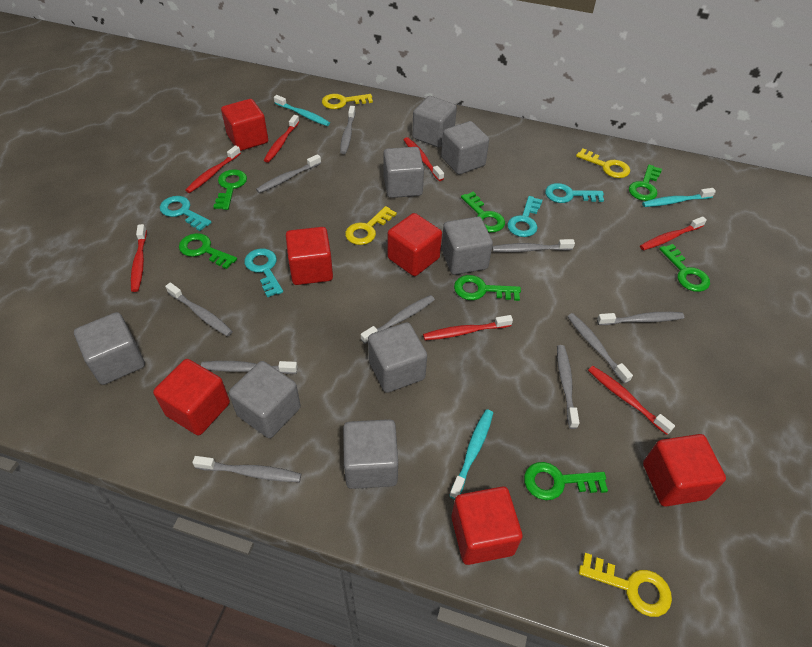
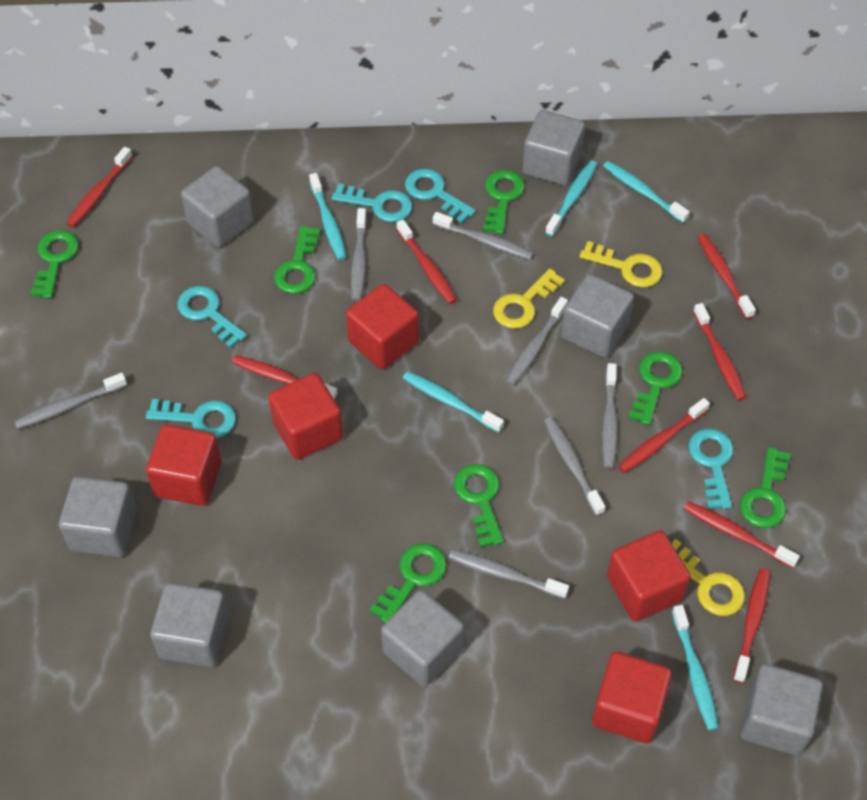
grey cube: [74,312,145,385] [229,361,301,438] [343,419,398,489] [368,322,427,393] [383,147,424,198] [412,96,457,148] [441,121,489,175] [441,216,493,275] = 8 -> [59,476,137,557] [150,583,230,667] [181,166,254,247] [381,590,464,687] [522,110,585,186] [561,274,634,358] [740,664,823,756] = 7
grey toothbrush: [165,283,233,336] [193,456,301,482] [201,361,297,374] [256,154,321,193] [340,106,356,154] [361,295,435,344] [492,239,575,252] [557,345,579,429] [567,313,633,384] [597,312,684,325] = 10 -> [14,373,127,429] [351,208,367,301] [433,212,534,260] [449,550,569,599] [506,297,568,386] [544,417,605,516] [602,363,618,469] = 7
red cube: [153,359,230,436] [221,99,268,151] [286,227,333,285] [387,213,442,276] [451,486,523,565] [643,434,726,507] = 6 -> [146,424,222,506] [268,373,343,460] [346,284,419,369] [592,651,672,744] [607,530,691,621] = 5
red toothbrush: [131,224,147,292] [185,145,241,193] [264,115,299,163] [403,137,444,181] [423,315,513,340] [588,366,675,435] [640,216,707,251] = 7 -> [66,147,133,227] [232,355,338,400] [396,220,457,304] [618,398,710,473] [684,501,800,568] [693,303,746,400] [698,234,756,319] [733,568,770,683] = 8
turquoise key: [160,196,212,231] [244,249,283,297] [507,196,543,237] [545,183,604,203] = 4 -> [146,399,236,438] [177,286,247,348] [332,183,412,222] [405,169,476,223] [688,429,734,509] = 5
turquoise toothbrush: [274,95,330,126] [449,409,493,499] [642,188,716,207] = 3 -> [309,173,346,260] [403,371,504,433] [545,161,597,237] [603,161,690,223] [672,605,719,730] = 5
yellow key: [322,94,373,109] [345,206,397,245] [576,148,630,178] [579,553,672,617] = 4 -> [493,268,565,329] [580,241,663,287] [672,539,745,616] = 3

